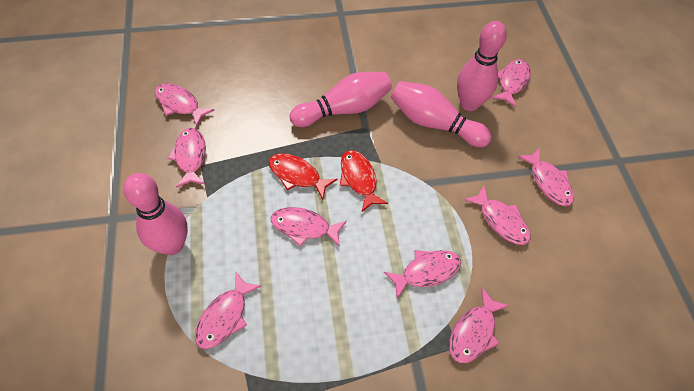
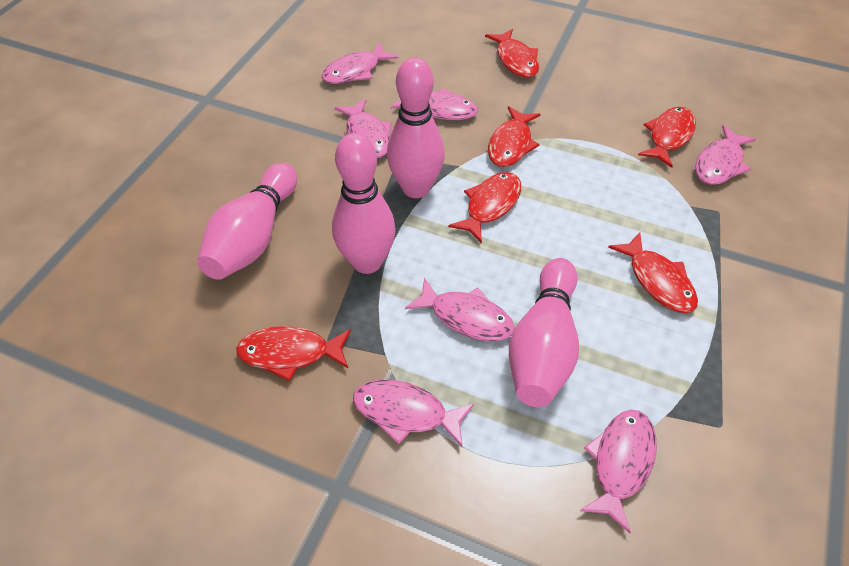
pink fish: [155,83,215,127] [167,128,206,188] [195,271,262,350] [271,207,347,247] [384,250,461,299] [449,288,510,364] [464,186,530,245] [492,59,531,107] [517,148,574,206] = 9 -> [322,42,398,84] [335,99,392,158] [353,380,474,447] [391,88,478,120] [405,278,515,341] [580,410,657,533] [695,125,756,185] = 7
red fish: [269,153,337,200] [340,150,388,212] = 2 -> [236,326,351,381] [448,172,521,243] [485,29,539,78] [488,106,540,167] [608,232,698,313] [638,107,696,168] = 6

